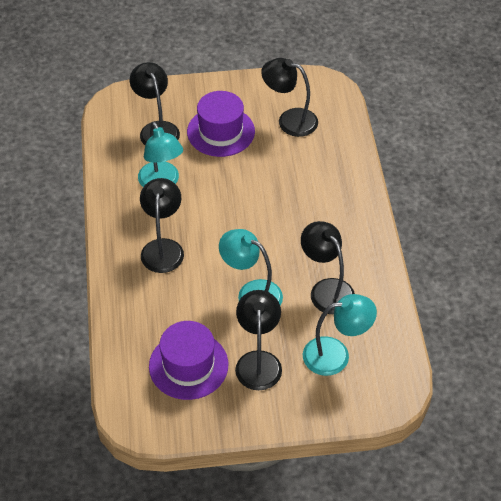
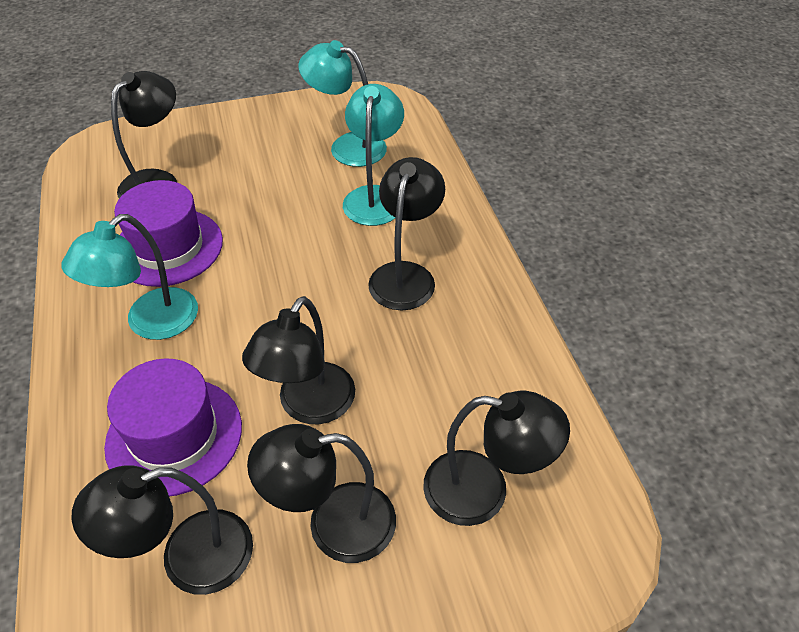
black lamp: [130,62,180,145] [140,178,184,273] [235,290,282,390] [261,58,318,137] [301,221,355,314] = 5 -> [71,465,253,595] [111,71,177,198] [242,296,355,424] [247,424,396,563] [368,157,445,310] [423,391,570,526] = 6

